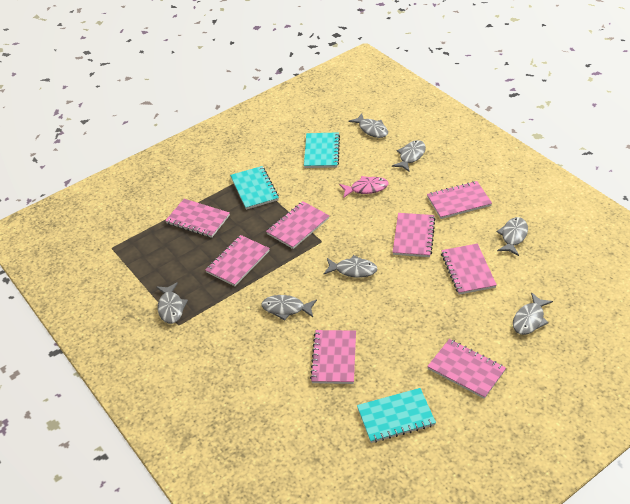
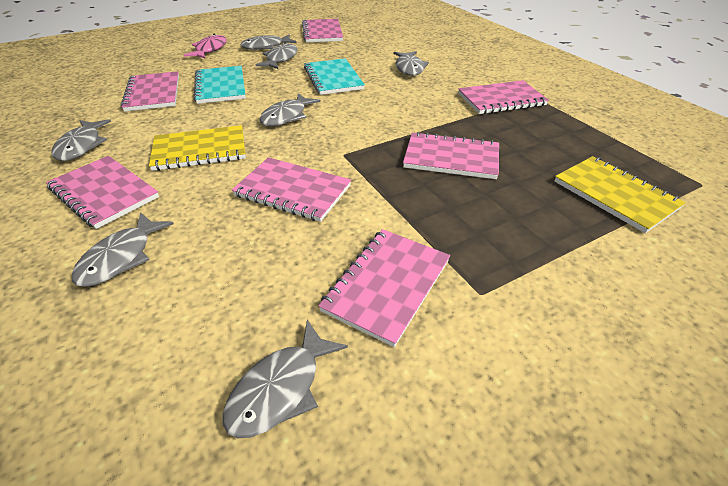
pink notebook: [165,199,230,238] [206,235,270,286] [266,201,329,249] [310,330,356,384] [393,213,436,257] [427,181,492,219] [427,339,506,399] [441,244,497,295] = 8 -> [46,156,159,229] [121,71,179,112] [232,157,351,222] [302,19,343,43] [318,229,450,347] [403,132,499,179] [458,80,549,114] = 7
turquoise notebook: [230,166,279,210] [304,132,340,168] [357,388,436,443] = 3 -> [194,66,246,104] [304,58,365,95] = 2
yellow notebook: none = 0 -> [149,125,246,171] [554,156,686,233] = 2

